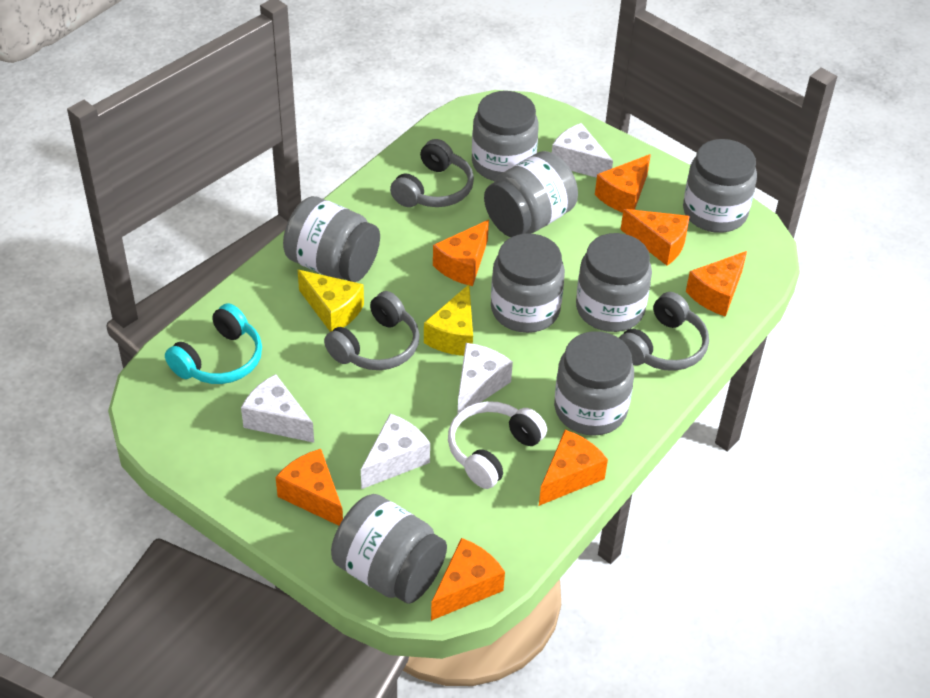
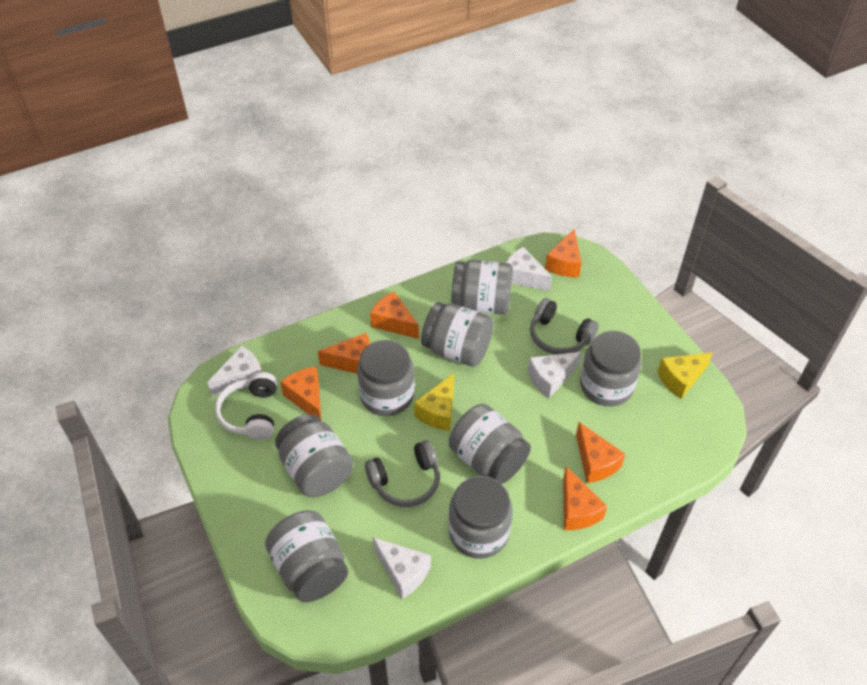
grey headphones: [324,291,420,370] [390,139,474,207] [619,292,709,371] = 3 -> [365,440,440,507] [530,298,599,355] = 2
orange cheese: [276,449,343,526] [431,538,505,621] [433,220,489,286] [539,430,608,506] [595,154,651,213] [620,209,689,266] [686,251,747,317] = 7 -> [280,367,321,420] [318,333,370,374] [370,291,419,339] [545,228,582,277] [563,466,607,530] [576,422,625,483] = 6
turquoise headphones: [165,303,262,384] = 1 -> none = 0

